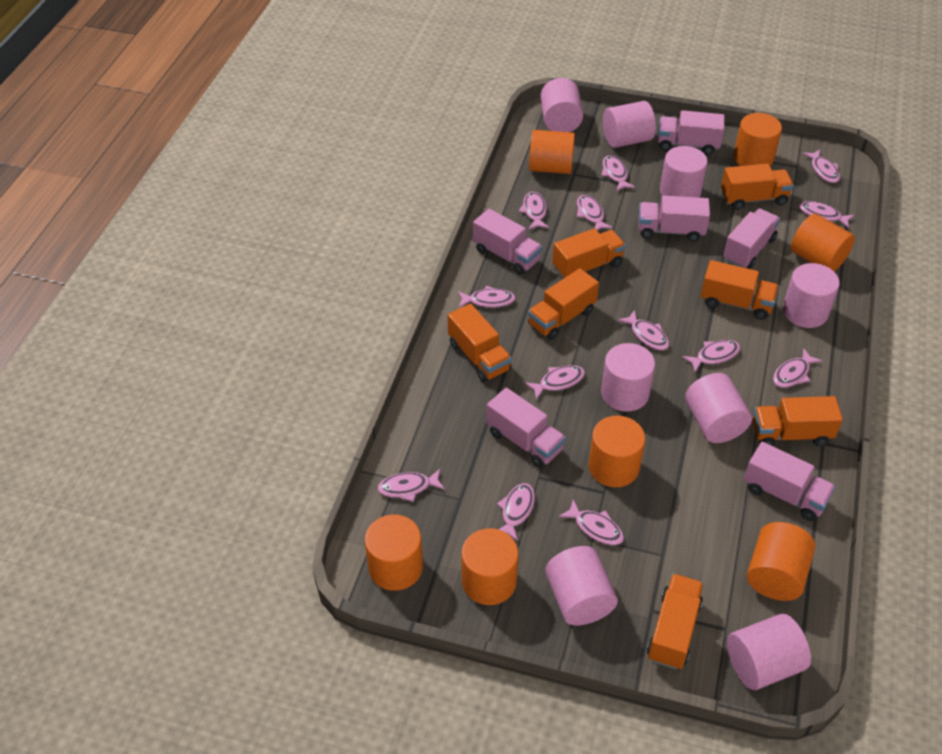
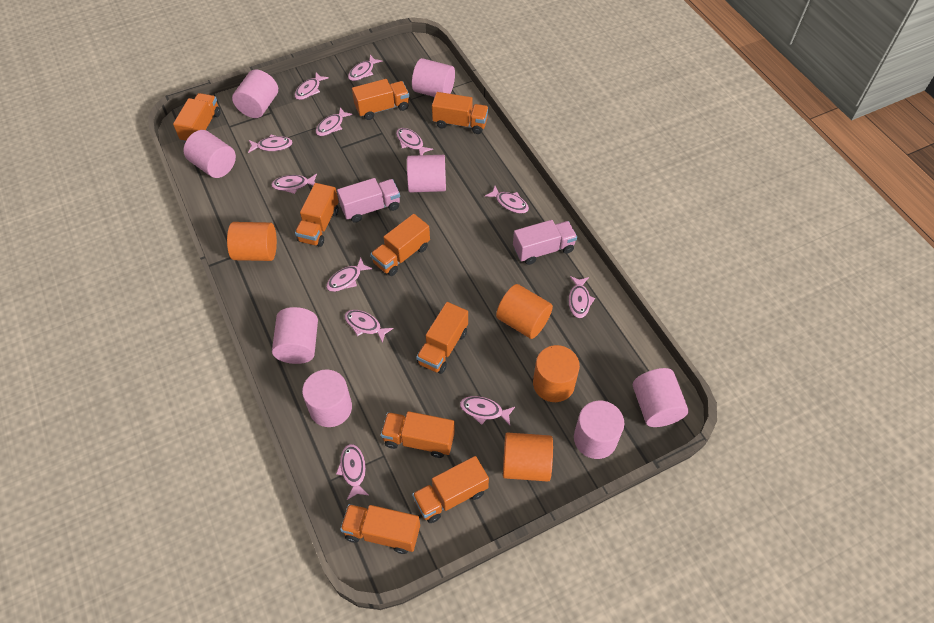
orange cylinder: [365,514,423,591] [461,528,519,605] [529,130,575,174] [589,416,645,487] [734,113,782,166] [747,522,815,601] [791,213,855,271] = 7 -> [227,222,277,261] [496,284,553,339] [503,432,553,481] [533,345,580,402] = 4
orange truck: [448,303,512,382] [528,268,599,340] [552,228,626,279] [647,573,704,670] [701,260,779,320] [721,164,794,210] [753,396,843,446] = 7 -> [173,93,221,142] [295,183,339,247] [340,504,420,554] [352,79,409,120] [371,214,430,276] [381,411,455,458] [412,456,489,523] [416,302,468,374] [432,92,489,134] = 9
pink fish: [377,469,445,502] [458,286,516,308] [497,483,535,541] [519,192,549,229] [525,365,585,400] [559,499,624,545] [577,195,613,231] [601,156,635,191] [618,310,669,350] [682,340,740,372] [773,348,822,388] [799,201,854,228] [802,150,840,183] = 13 -> [248,134,293,153] [271,174,317,194] [294,72,329,100] [316,107,353,136] [326,258,373,292] [336,444,368,500] [344,310,393,343] [348,55,382,81] [396,128,433,155] [460,396,515,425] [485,186,529,214] [568,276,595,318] = 12
pink truck: [473,209,543,275] [486,388,566,468] [638,195,710,242] [658,110,725,155] [723,209,780,269] [744,442,836,521] = 6 -> [337,178,400,223] [513,220,577,265] = 2

